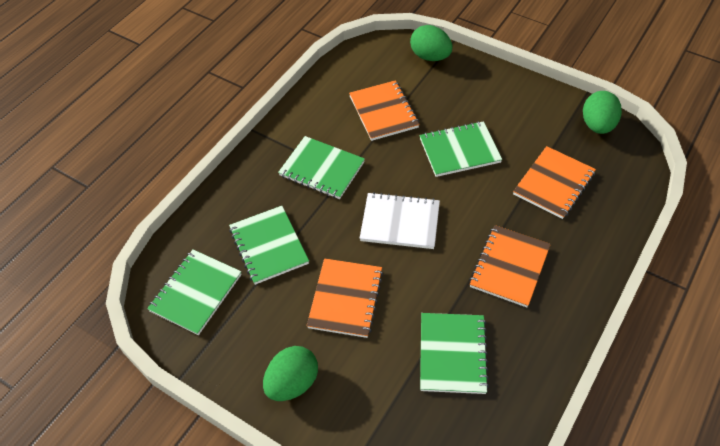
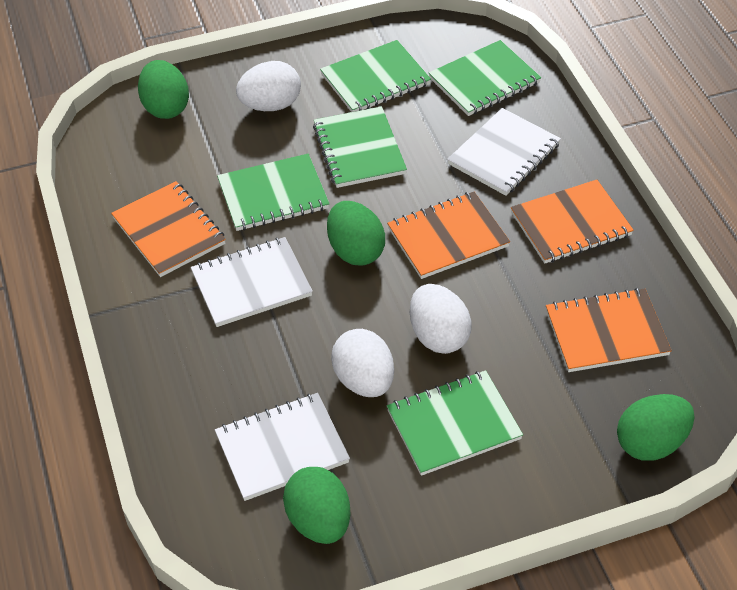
green egg: [263,346,318,401] [410,25,453,61] [583,91,622,134] = 3 -> [138,60,189,119] [283,467,351,544] [327,201,385,266] [617,394,695,461] = 4
white egg: none = 0 -> [236,61,301,111] [331,329,394,397] [410,284,472,354] = 3
white notebook: [360,192,440,249] = 1 -> [191,237,313,327] [215,393,350,501] [447,108,561,196] = 3

